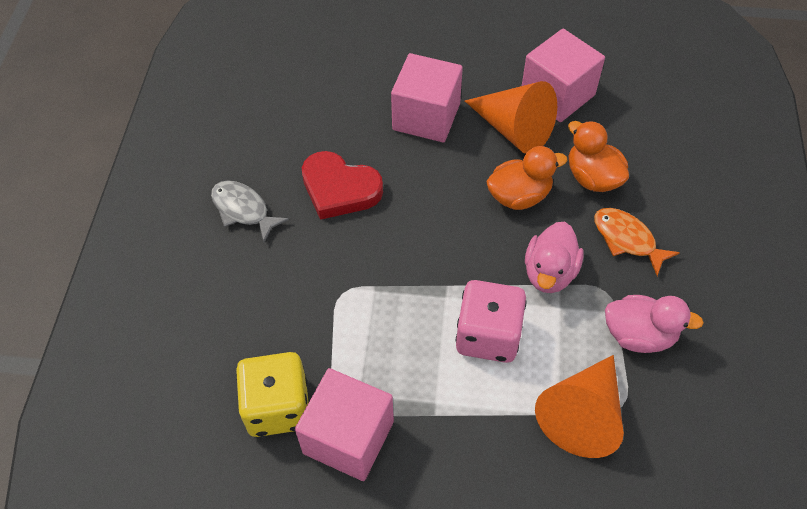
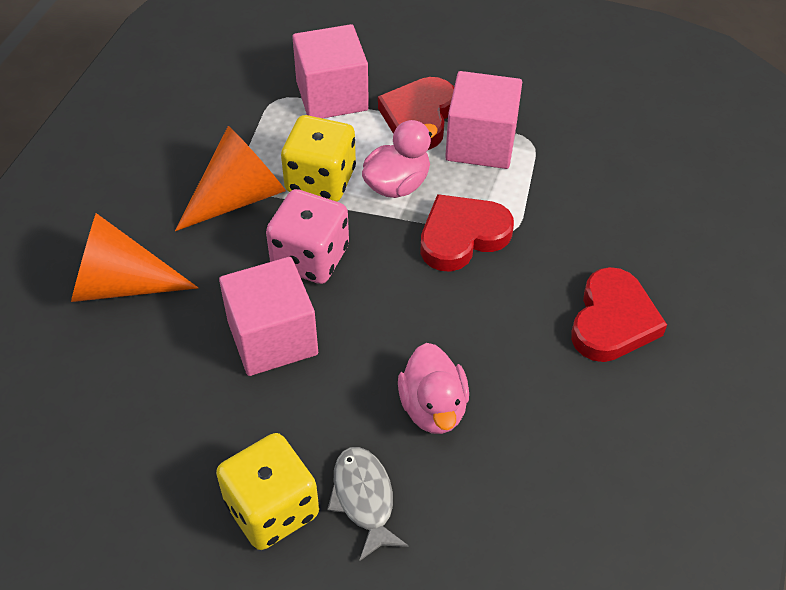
orange duck: [486,146,567,210] [568,121,629,192] = 2 -> none = 0
orange fish: [594,208,680,276] = 1 -> none = 0
red heart: [302,151,383,220] = 1 -> [378,77,454,150] [420,194,514,272] [571,267,667,362] = 3
yellow dice: [236,352,309,437] = 1 -> [216,433,319,550] [281,115,356,202] = 2

